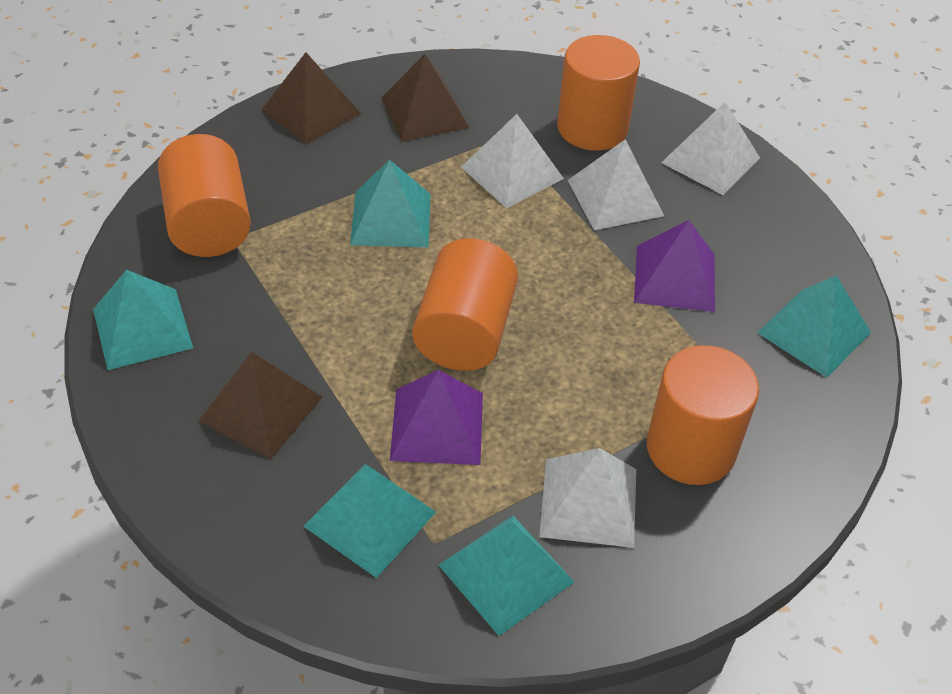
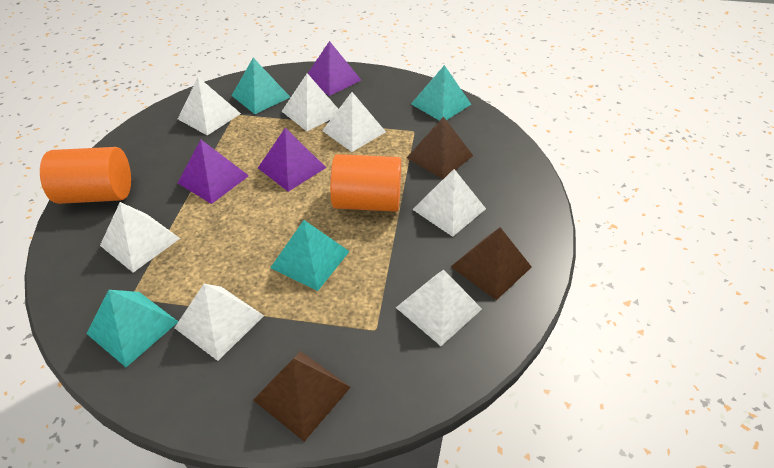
orange cylinder: [158,134,251,257] [412,238,518,371] [557,35,640,151] [647,345,759,485] = 4 -> [40,147,131,204] [330,154,401,212] = 2
purple pyramid: [390,370,483,465] [634,220,715,312] = 2 -> [178,139,249,204] [258,128,326,192] [308,41,361,96] = 3
turquoise pyramid: [93,270,193,370] [303,464,436,578] [350,160,431,247] [439,516,574,636] [757,275,871,378] = 5 -> [86,290,178,367] [231,58,290,114] [270,220,350,291] [411,65,471,121] = 4
white pyramid: [461,114,564,208] [539,448,636,548] [568,139,664,230] [661,102,760,195] = 4 -> [100,202,180,272] [175,284,264,361] [178,77,241,136] [282,73,338,131] [322,92,386,152] [396,270,482,346] [412,169,486,237] = 7

